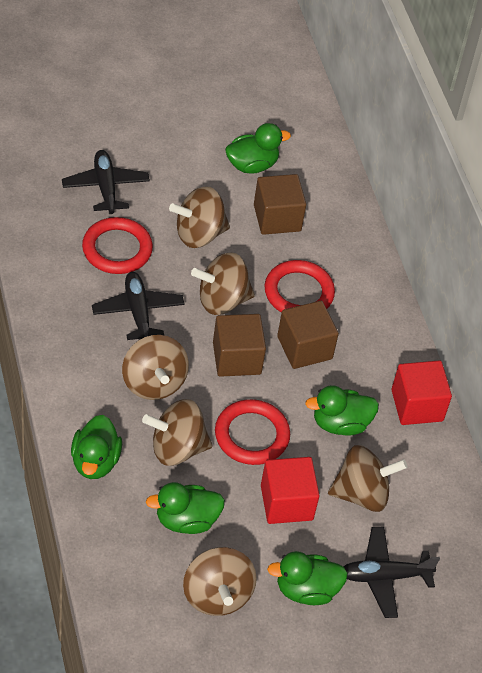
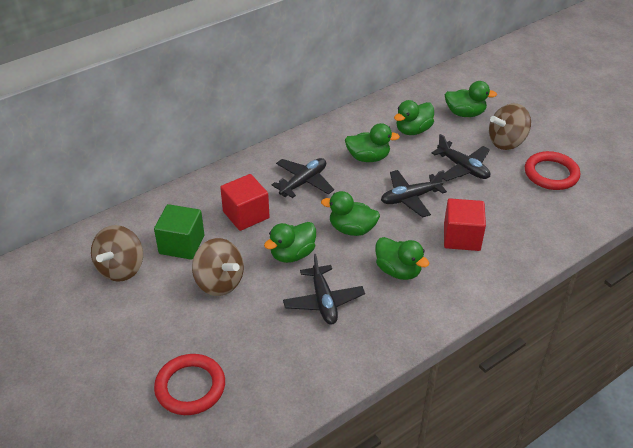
black plane: [62,150,150,214] [92,272,185,340] [344,527,440,618] = 3 -> [272,158,334,198] [283,254,365,325] [381,170,447,217] [432,134,490,181] = 4
brown cube: [213,314,266,377] [254,174,306,235] [277,301,339,369] = 3 -> none = 0
brown spinning top: [122,335,189,400] [142,399,213,466] [169,186,230,248] [183,547,257,616] [191,252,255,315] [328,445,408,512] = 6 -> [91,225,143,282] [192,238,244,296] [489,103,531,150] = 3
green cube: none = 0 -> [154,204,204,260] = 1
green duck: [71,415,122,479] [146,482,225,534] [225,123,291,174] [267,551,348,605] [305,385,379,436] = 5 -> [264,222,316,263] [321,191,380,236] [345,123,400,162] [375,237,430,280] [394,100,434,135] [444,81,497,117] = 6
red ring: [82,217,153,274] [215,399,290,465] [265,260,335,313] = 3 -> [154,354,225,415] [525,151,580,190] = 2

